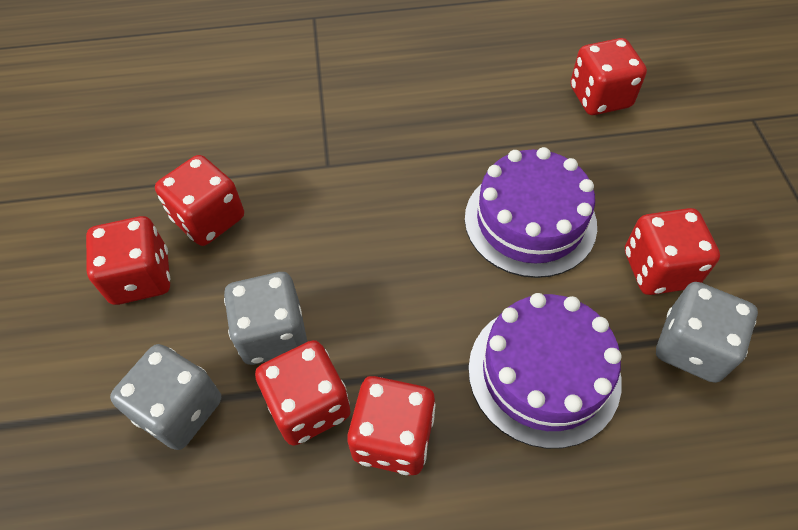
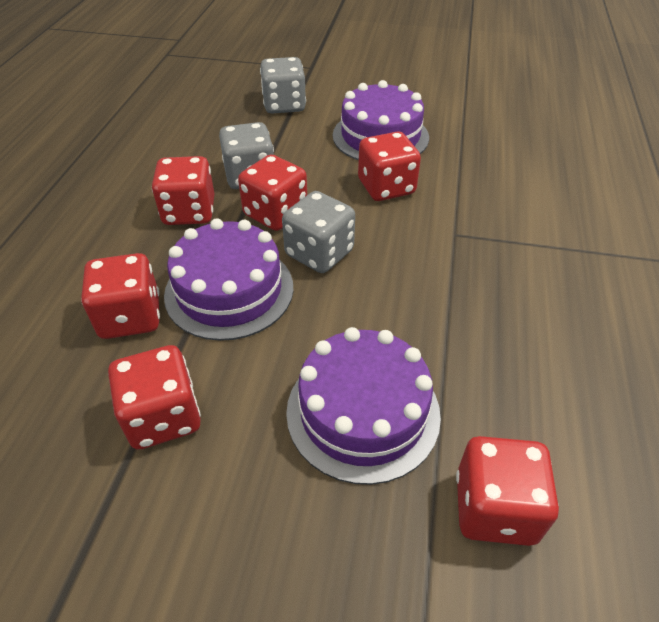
purple cake: [465,147,597,278] [468,293,622,449] = 2 -> [164,218,294,341] [286,327,441,485] [333,80,429,160] = 3

